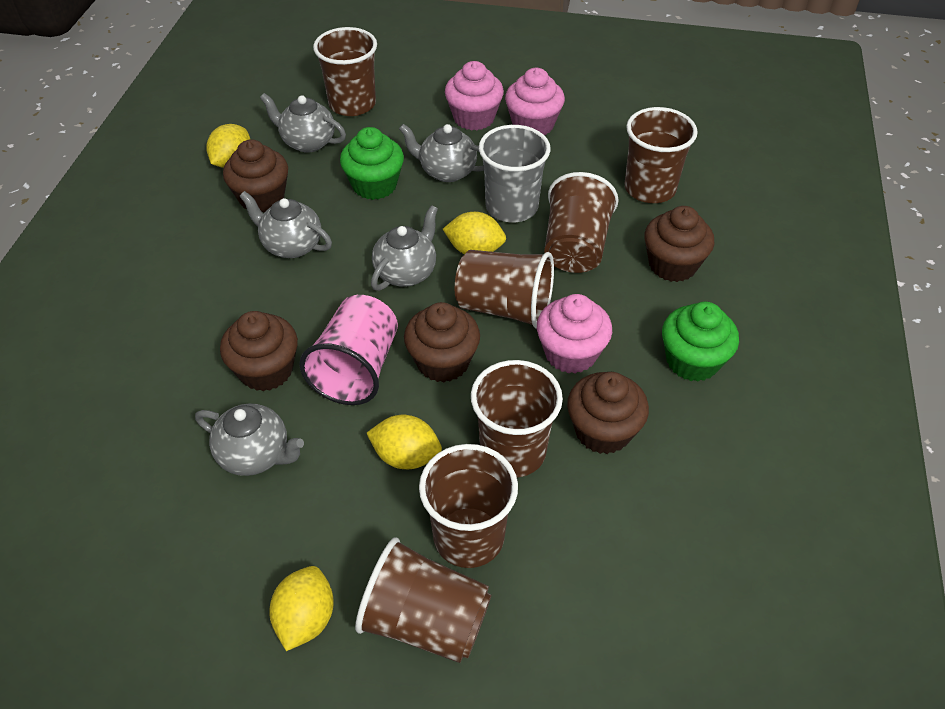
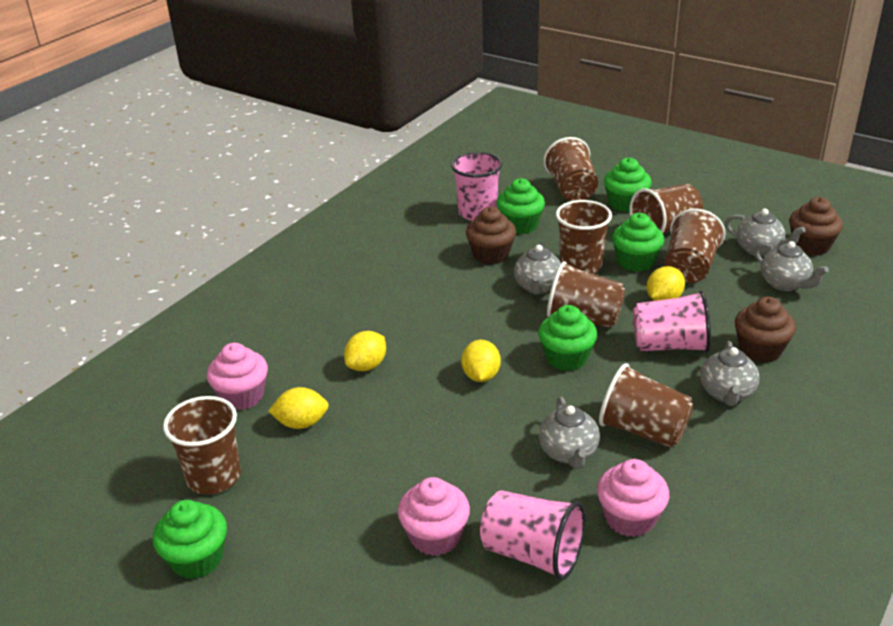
brown cupcake: [220,311,298,391] [223,139,288,213] [404,302,480,382] [567,372,649,454] [644,206,714,282] = 5 -> [466,207,516,265] [735,296,796,363] [789,197,843,256] = 3
green cupcake: [340,127,404,200] [662,302,739,382] = 2 -> [153,500,227,579] [497,178,545,234] [538,305,597,371] [604,157,651,212] [612,213,664,272] = 5
grey cup: [479,125,551,222] = 1 -> none = 0
pink cup: [299,295,398,405] = 1 -> [451,152,502,221] [480,490,585,580] [633,291,711,352] = 3

